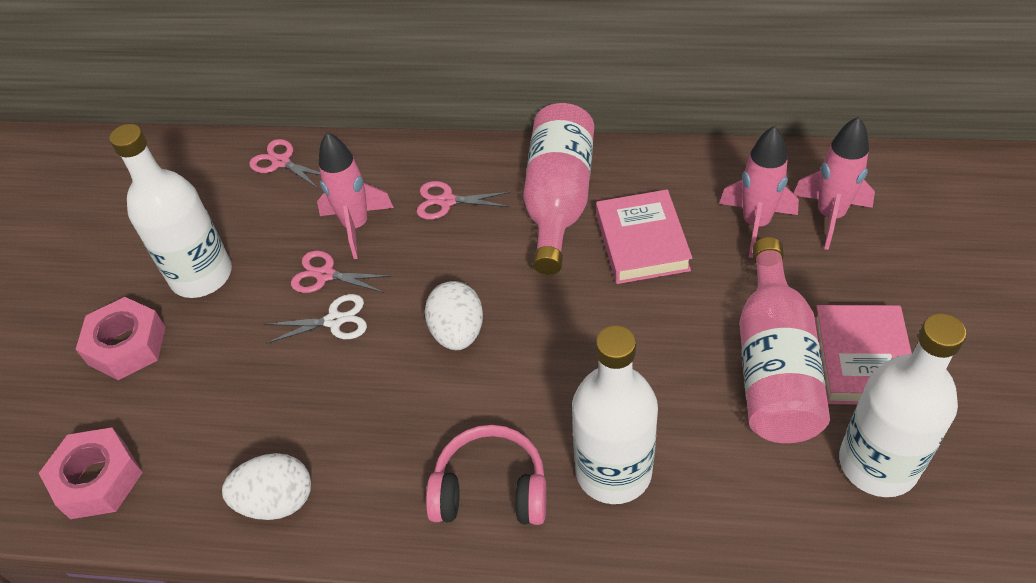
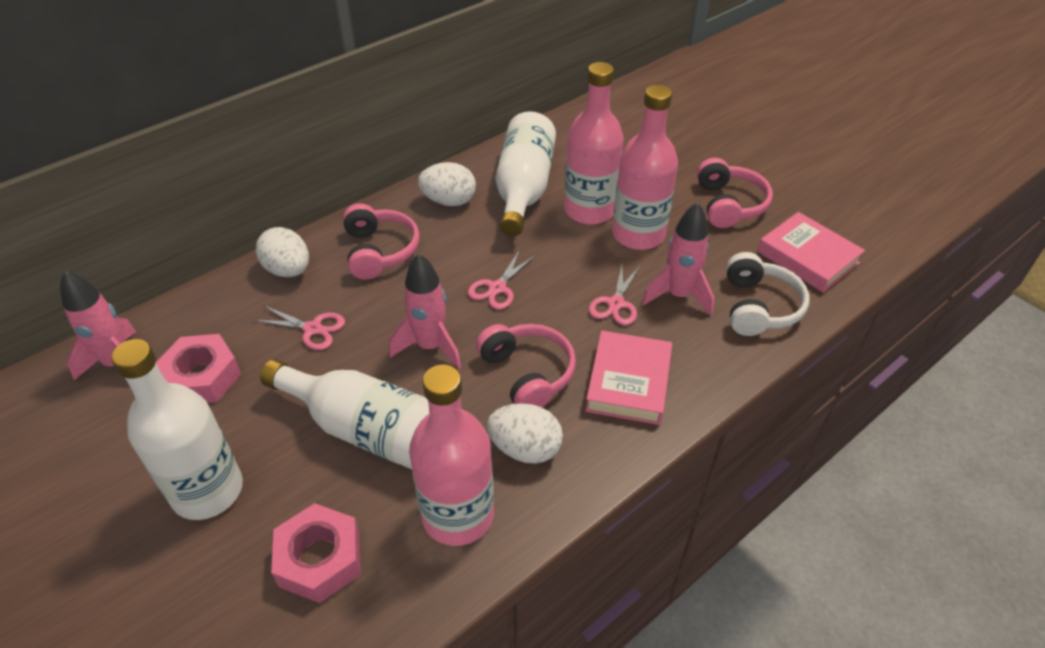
pink bottle: [523,103,594,275] [739,237,830,443] = 2 -> [409,365,494,546] [564,62,624,225] [612,85,678,250] = 3
pink headphones: [426,425,547,525] = 1 -> [343,203,419,280] [476,324,576,408] [697,158,773,228] = 3
white egg: [222,453,311,520] [425,281,483,350] = 2 -> [256,227,309,277] [418,162,476,206] [487,403,563,464] = 3
white headphones: none = 0 -> [726,252,810,336] = 1
white scissors: [264,294,367,344] = 1 -> none = 0

